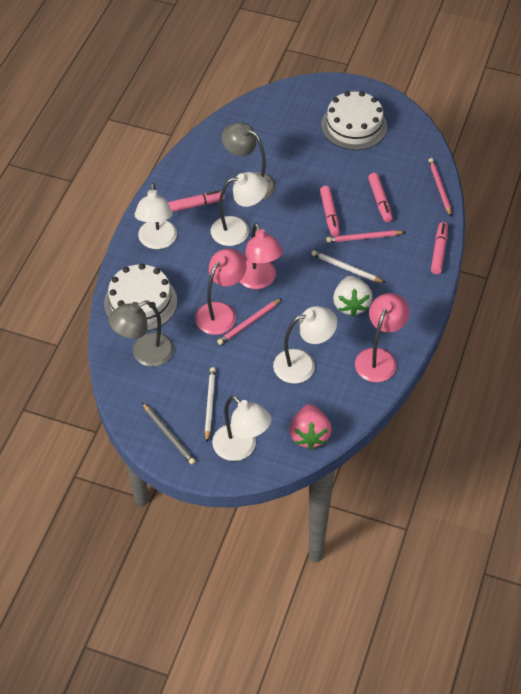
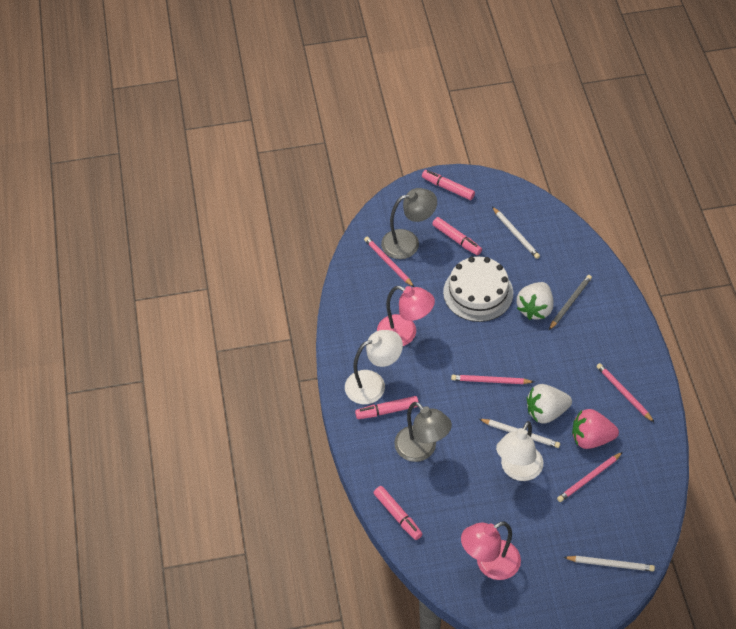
pink lamp: [195,249,247,335] [239,223,283,289] [355,293,410,382] = 3 -> [377,286,435,346] [461,521,521,580] = 2
pink pencil: [217,298,282,345] [326,230,405,242] [428,158,452,216] = 3 -> [364,237,414,287] [451,375,534,384] [557,452,623,502] [597,363,654,422] = 4
white cake: [104,264,177,331] [321,91,387,150] = 2 -> [443,257,513,322] = 1
white lamp: [135,183,177,249] [211,172,268,246] [212,396,272,461] [273,306,337,384] = 4 -> [345,330,403,404] [496,421,543,481] = 2
white pencil: [205,367,216,442] [311,250,385,283] = 2 -> [479,419,560,448] [492,207,540,259] [563,556,655,571] = 3
white strawberry: [333,276,373,317] = 1 -> [517,282,553,320] [527,384,572,424] = 2

